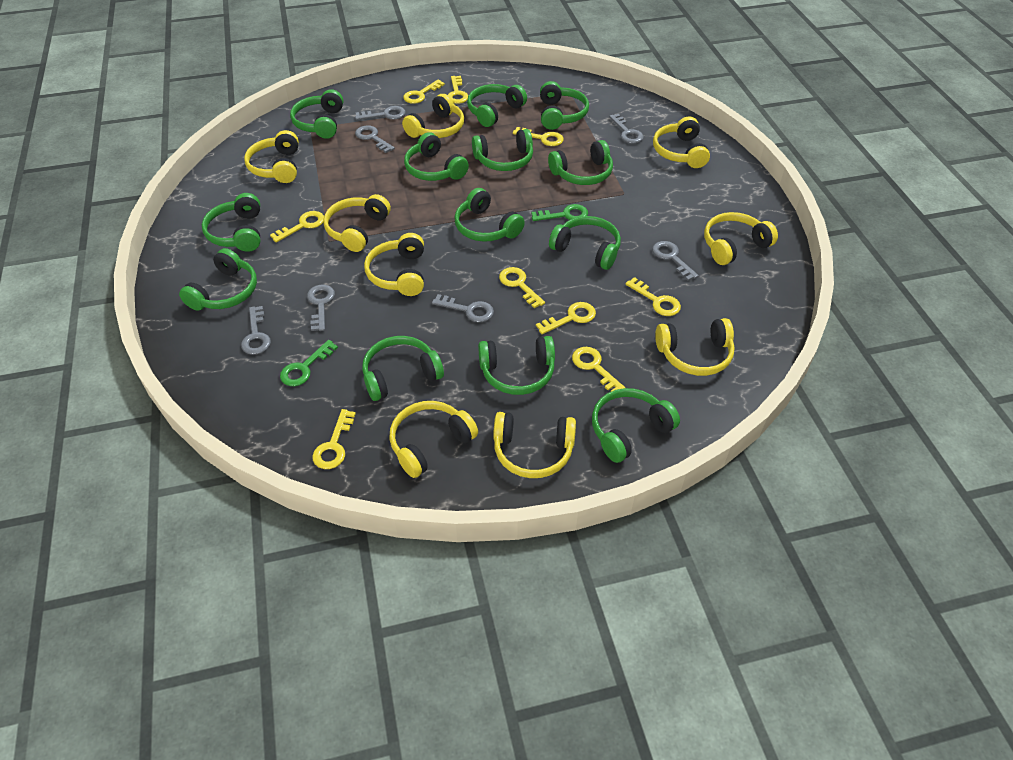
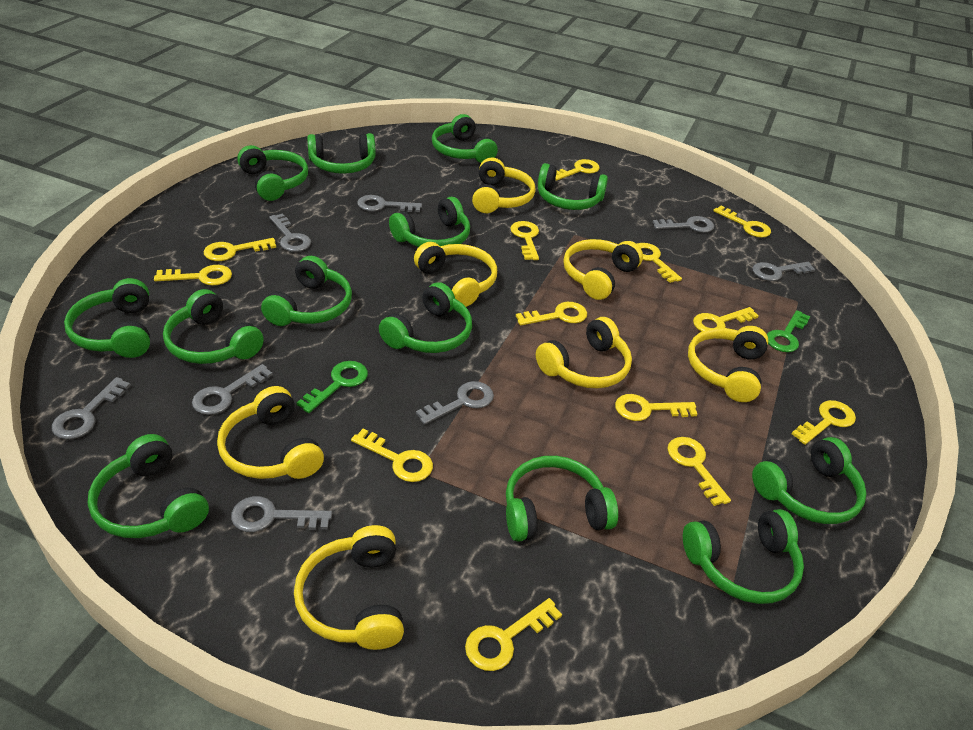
grey key: [241,306,271,355] [307,285,335,331] [355,106,405,120] [355,125,395,153] [432,294,494,322] [609,114,644,144] [652,241,699,281] = 7 -> [52,377,131,439] [192,364,273,415] [231,496,332,532] [269,213,311,252] [357,195,422,212] [416,381,494,425] [653,216,714,233] [753,262,815,281] = 8
yellow headphones: [244,130,299,183] [323,194,391,252] [364,233,424,296] [389,401,478,478] [402,94,464,138] [493,412,576,478] [653,117,710,168] [655,318,735,376] [704,212,778,265] = 9 -> [217,386,324,479] [294,525,404,650] [414,242,497,307] [472,158,536,213] [536,317,632,389] [563,239,643,300] [688,326,768,402] = 7
yellow key: [270,211,324,243] [312,409,356,469] [403,80,445,104] [448,76,468,104] [499,267,545,308] [513,127,564,146] [536,302,596,334] [572,347,625,392] [625,277,681,316] = 9 -> [154,265,232,286] [204,238,276,261] [351,428,433,482] [465,598,562,671] [510,221,539,260] [516,302,587,326] [555,159,600,181] [615,394,698,421] [637,243,682,283] [668,437,731,506] [693,307,759,332] [713,206,771,238] [792,400,856,445] = 13

